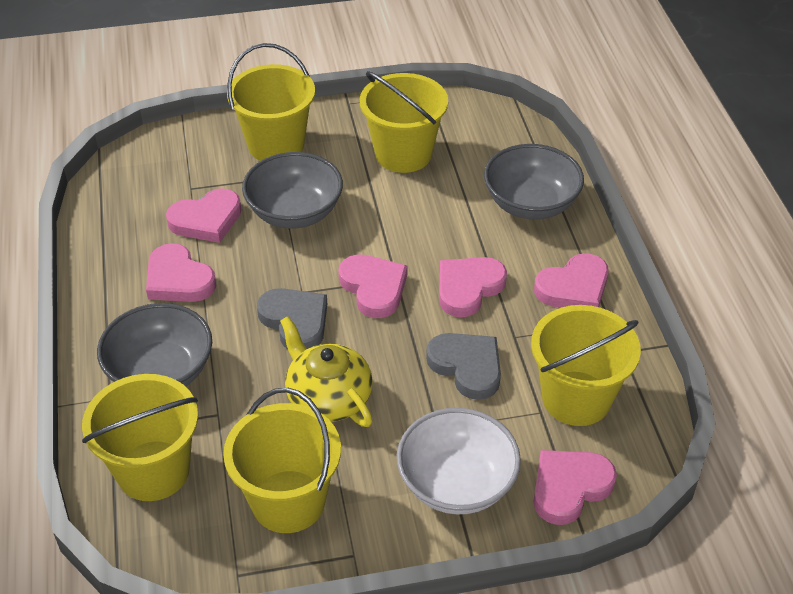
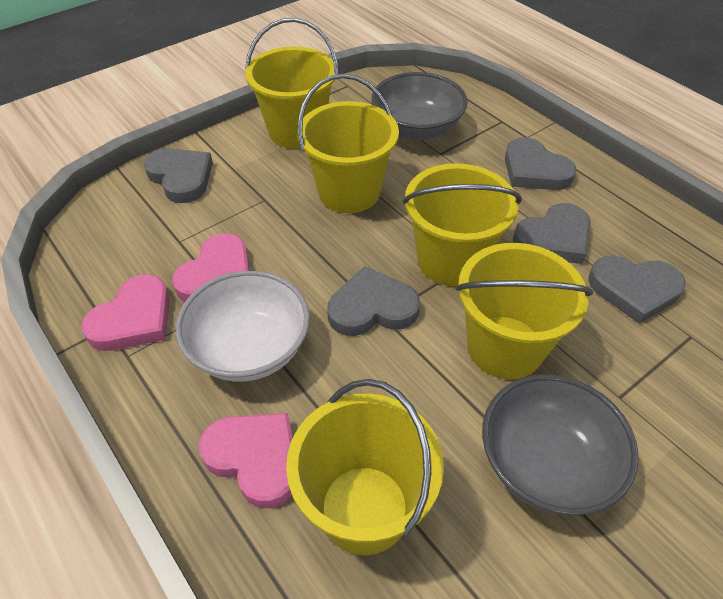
grey bowl: [97,303,212,387] [242,152,343,228] [484,144,584,220] = 3 -> [371,72,468,141] [482,374,639,516] = 2
grey heart: [257,288,327,349] [426,333,501,400] = 2 -> [144,148,213,203] [327,266,420,336] [505,137,576,190] [513,203,591,264] [588,256,686,324] = 5
pink heart: [146,243,216,302] [166,188,241,243] [338,254,407,318] [439,257,507,317] [534,253,609,308] [534,450,617,525] = 6 -> [81,275,170,351] [172,233,249,302] [199,413,292,508] = 3
yellow teapot: [280,316,373,427] = 1 -> none = 0

